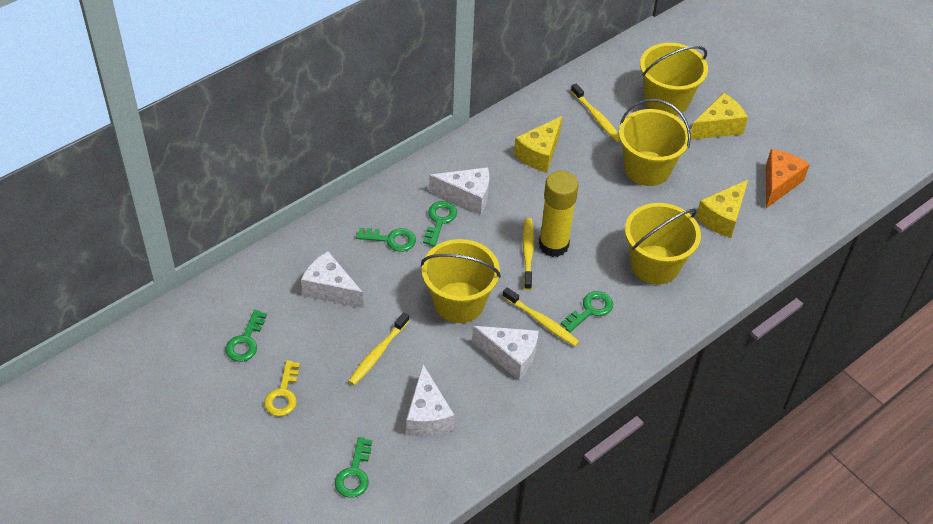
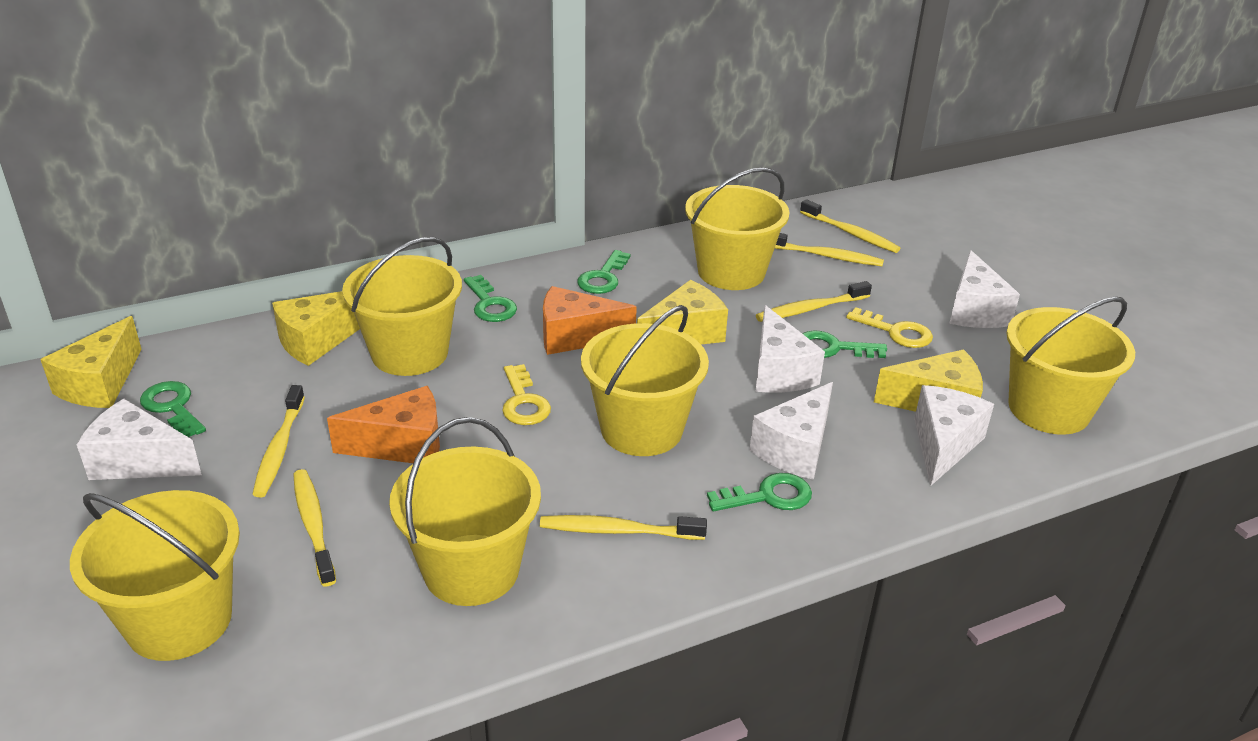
orange cheese: [766,149,810,208] = 1 -> [327,386,440,463] [543,286,637,355] = 2
white cheese: [301,251,364,308] [406,364,454,437] [429,167,489,215] [472,326,539,381] = 4 -> [77,399,202,480] [750,382,833,480] [755,305,825,393] [914,385,994,486] [949,250,1020,328] = 5
yellow bucket: [421,239,501,323] [619,99,691,186] [625,203,701,285] [640,43,708,116] = 4 -> [70,490,240,661] [342,237,462,376] [389,417,541,606] [581,305,709,456] [685,167,790,290] [1006,297,1135,435] = 6
yellow cheese: [514,116,563,173] [690,93,748,140] [696,179,749,238] = 3 -> [40,316,142,408] [272,291,360,366] [637,280,728,344] [874,349,983,412] = 4
yellow glue stick: [539,171,579,257] = 1 -> none = 0
yellow key: [264,360,300,416] = 1 -> [502,364,551,425] [846,307,933,348] = 2
yellow toothbrush: [348,312,409,385] [502,287,580,346] [523,218,534,290] [571,83,620,142] = 4 -> [252,385,305,497] [293,469,336,586] [540,515,707,540] [756,281,872,322] [775,233,884,266] [800,199,901,253] = 6

